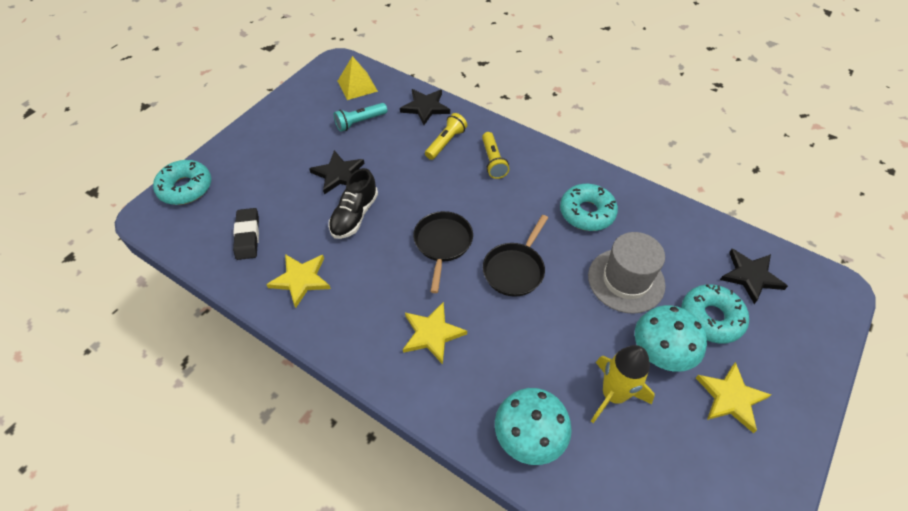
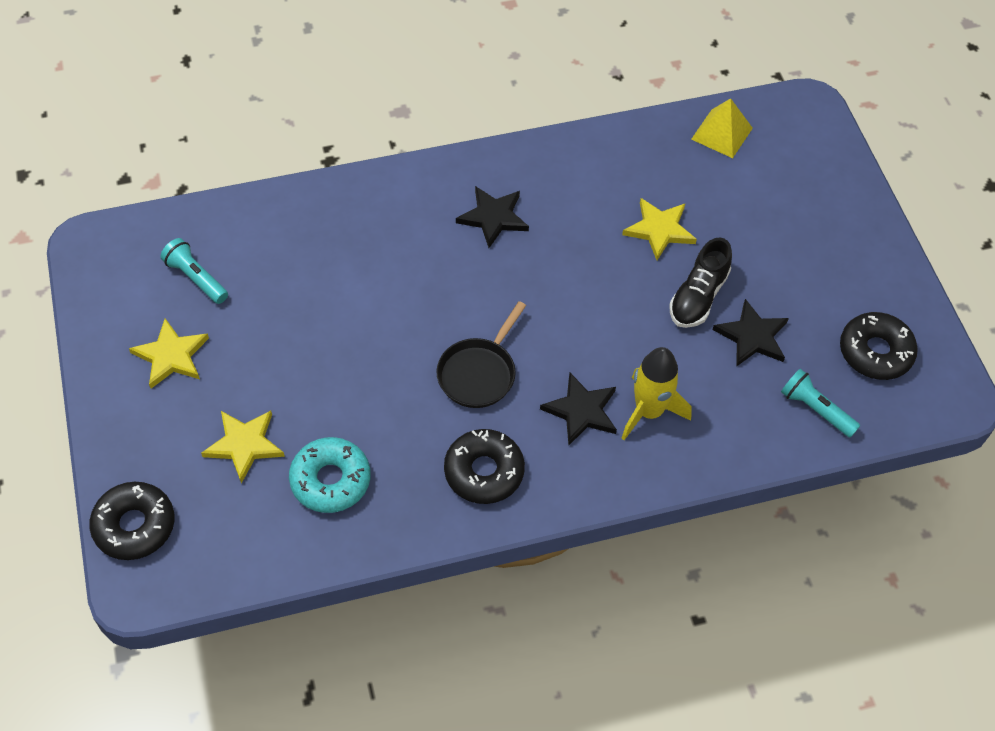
black donut: none = 0 -> [89,482,175,560] [444,429,525,504] [840,312,918,380] = 3
black eraser: [233,208,259,260] = 1 -> none = 0
black pan: [413,211,473,293] [483,215,548,297] = 2 -> [436,301,526,408] = 1
grey hat: [588,232,666,314] = 1 -> none = 0
turquoise donut: [153,160,211,205] [560,184,618,231] [681,284,749,344] = 3 -> [289,437,370,513] = 1
turquoise flashlight: [334,103,387,132] = 1 -> [160,238,228,304] [781,369,860,438] = 2
turquoise mushroom: [495,388,572,465] [635,305,707,372] = 2 -> none = 0
yellow flashlight: [425,113,467,160] [482,132,509,179] = 2 -> none = 0

